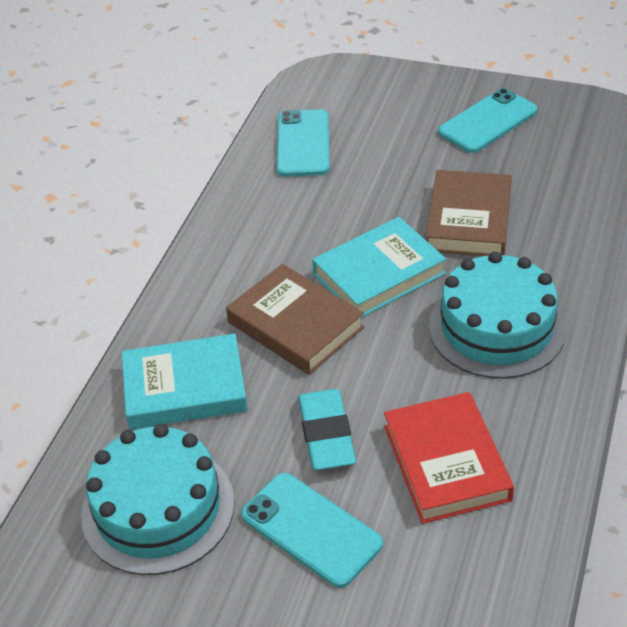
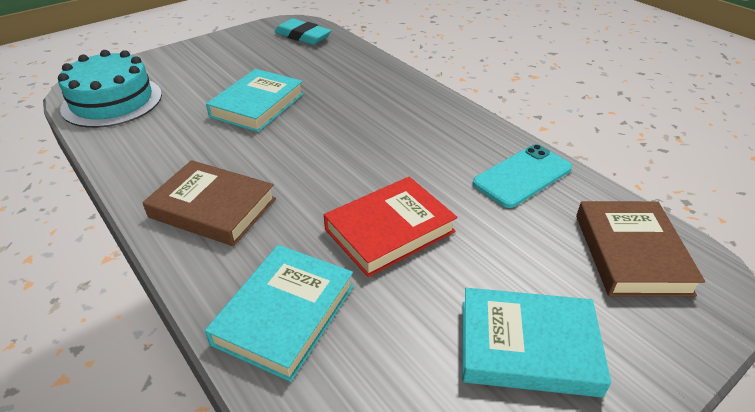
turquoise book: [122,334,248,430] [312,217,446,318] = 2 -> [205,245,354,382] [206,69,304,132] [462,288,611,397] = 3
turquoise cake: [81,424,235,575] [429,252,566,379] = 2 -> [58,50,162,128] = 1
turquoise phone: [241,473,383,588] [277,109,330,177] [438,88,538,153] = 3 -> [472,144,572,208] = 1

